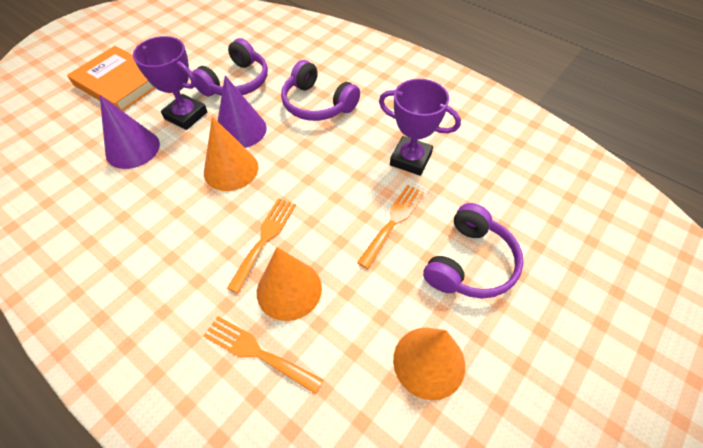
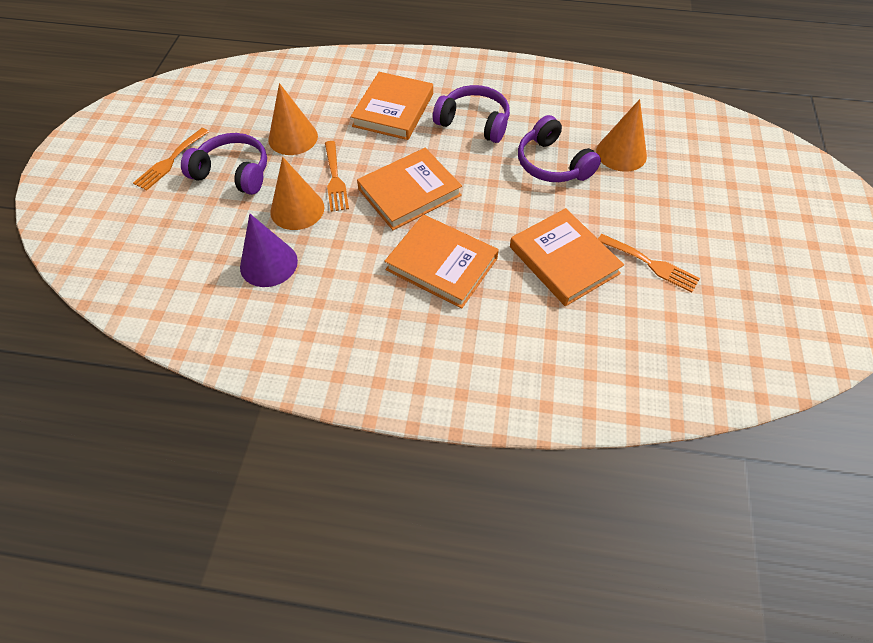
orange book: [67,46,155,111] = 1 -> [350,72,433,140] [357,148,462,230] [385,214,499,308] [510,208,624,306] = 4
purple cone: [100,95,160,169] [218,75,267,148] = 2 -> [240,214,298,287] = 1
purple trophy: [133,36,207,130] [379,79,461,176] = 2 -> none = 0

